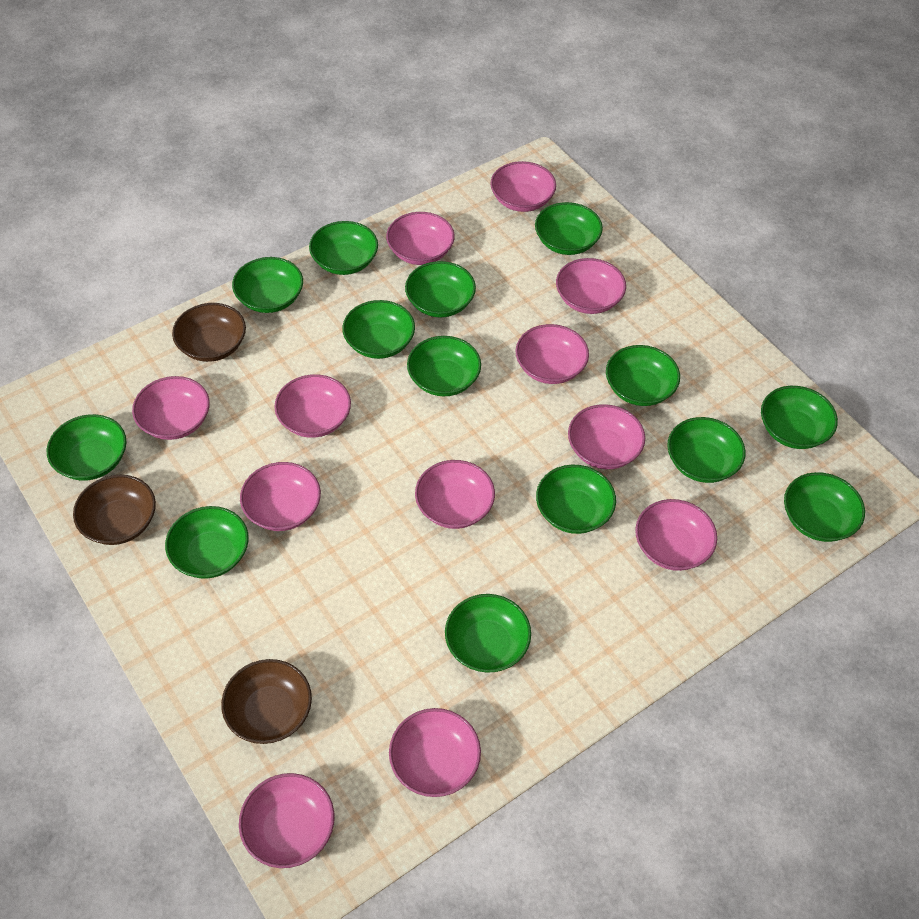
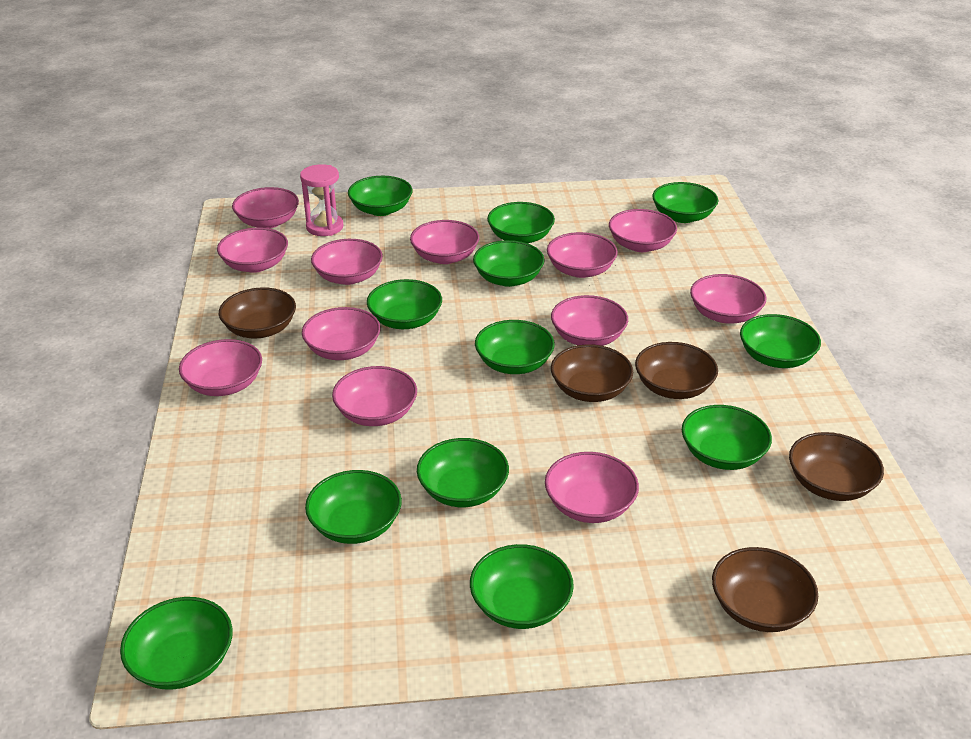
brown bowl: [73,475,156,545] [172,303,246,362] [221,659,312,744] = 3 -> [219,287,296,338] [551,344,633,402] [635,342,718,399] [712,547,818,632] [789,432,884,501] = 5
green bowl: [47,414,126,481] [165,506,249,579] [232,257,303,313] [309,221,378,275] [342,300,415,359] [405,261,476,317] [407,336,481,396] [445,594,531,673] [535,202,603,255] [536,465,616,534] [606,345,680,406] [667,417,746,483] [761,386,838,449] [784,472,865,542] = 14 -> [120,597,233,690] [305,470,402,544] [348,176,412,216] [367,279,442,329] [417,438,509,507] [470,544,574,629] [473,240,545,287] [475,320,555,374] [487,202,555,243] [652,182,718,223] [682,405,772,470] [740,314,821,368] = 12
pink hourglass: none = 0 -> [300,164,343,236] = 1

